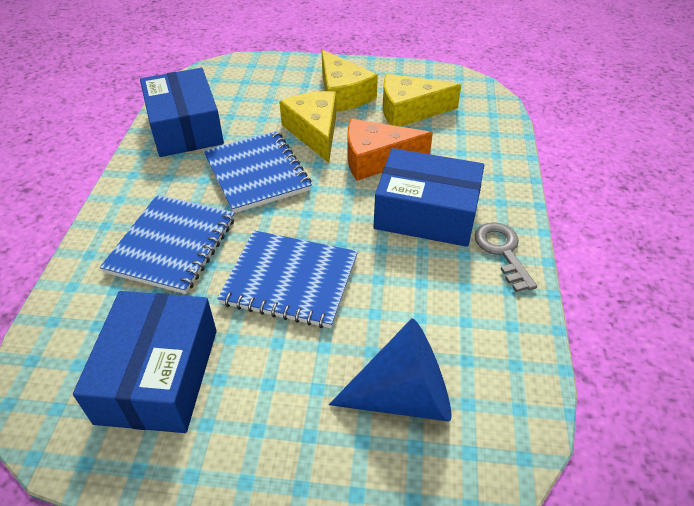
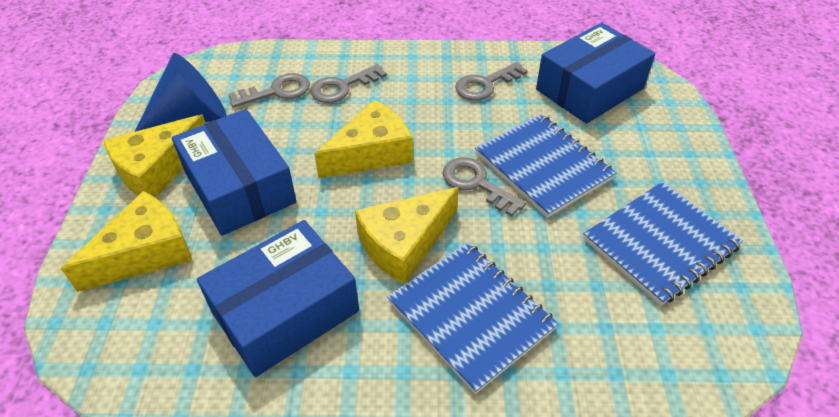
grey key: [474,222,537,292] = 1 -> [228,73,310,108] [310,64,387,103] [442,157,526,217] [455,62,528,101] = 4
orange cheese: [347,119,433,181] = 1 -> none = 0
yellow cheese: [279,91,336,163] [322,49,378,112] [383,74,461,127] = 3 -> [61,191,192,292] [103,114,205,198] [314,100,413,178] [355,187,458,284] = 4

